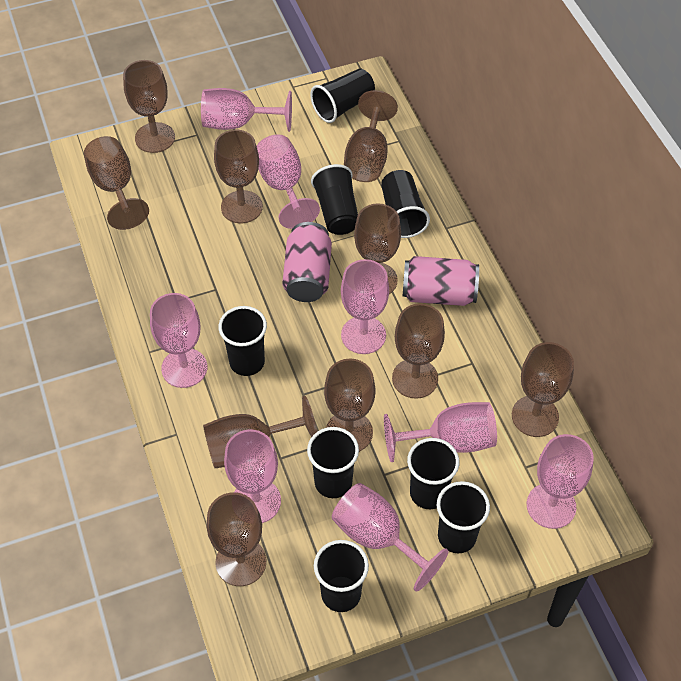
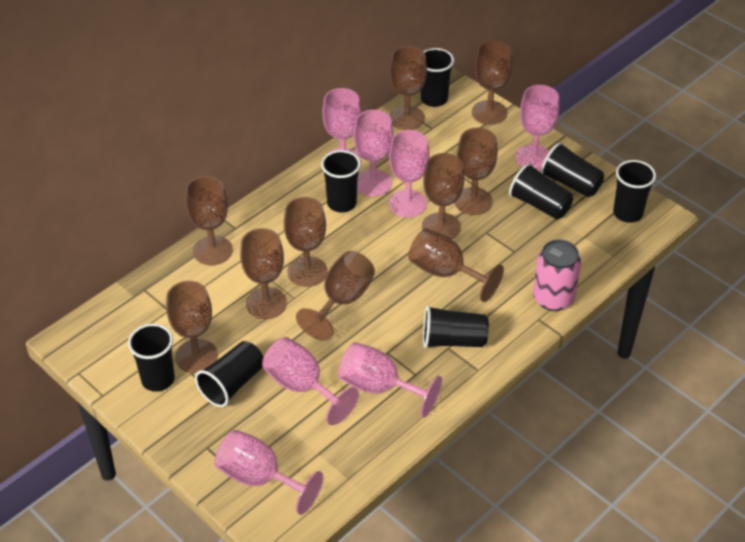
pink can: [282,222,332,302] [403,256,479,306] = 2 -> [533,239,581,311] = 1
pink goblet: [150,293,207,388] [201,88,292,132] [224,429,281,523] [257,134,320,229] [332,483,449,591] [341,259,389,354] [384,402,497,462] [527,434,594,529] = 8 -> [214,430,323,515] [262,337,359,425] [322,88,362,162] [338,342,442,417] [354,110,393,197] [389,130,429,217] [515,85,559,170] = 7

